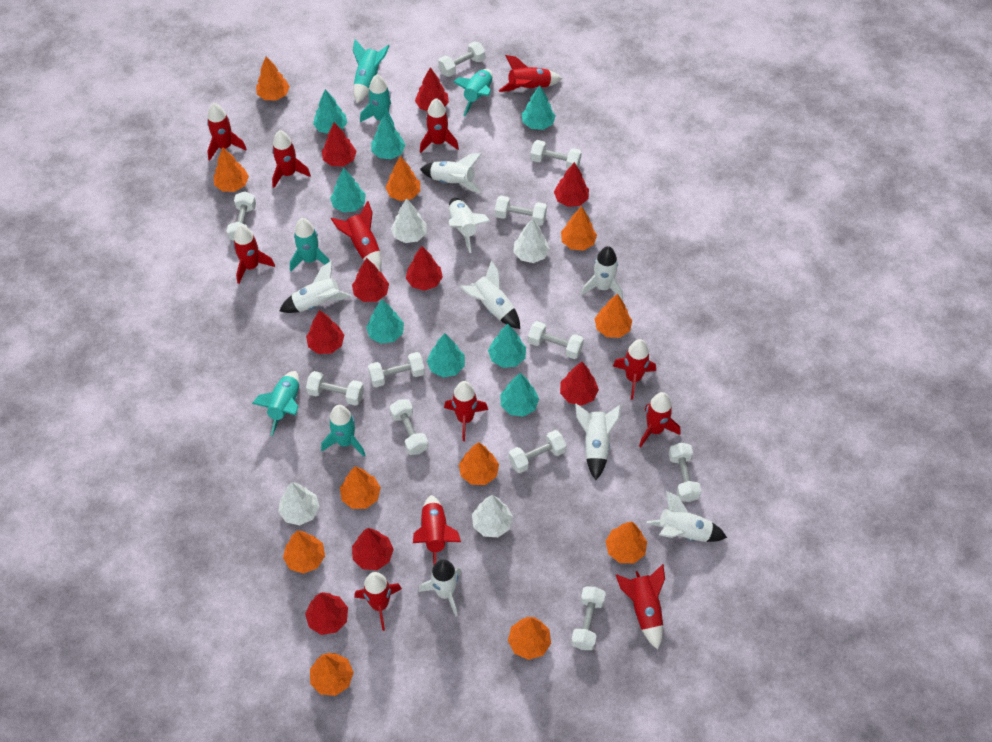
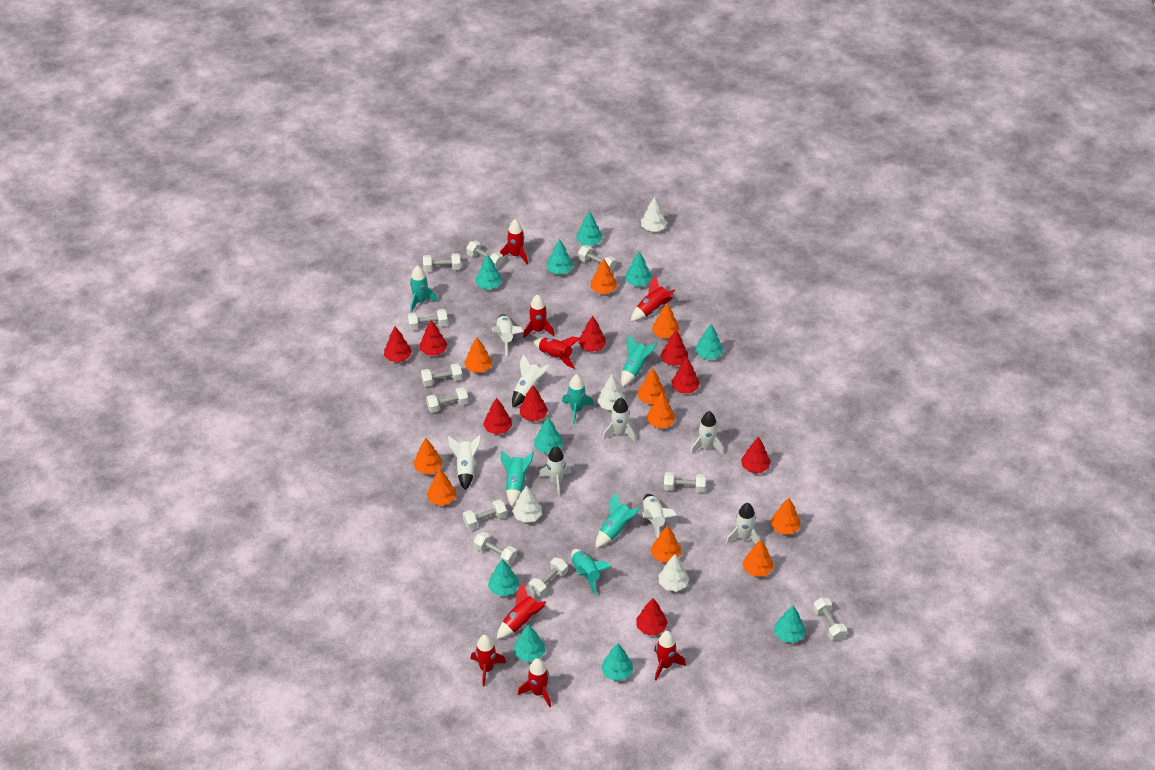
orange tree: [214,147,249,192] [256,56,290,101] [283,531,325,574] [310,653,354,696] [340,466,381,509] [385,156,420,201] [459,442,499,485] [508,617,551,660] [561,206,597,251] [595,294,632,338] [606,521,647,563] = 11 -> [413,438,443,474] [426,469,456,506] [464,337,492,373] [590,259,617,294] [637,368,666,404] [646,392,675,428] [650,525,681,563] [652,303,680,339] [742,540,773,577] [770,498,800,535] = 10
red rocket: [207,103,247,161] [233,225,275,284] [272,130,311,188] [331,201,382,271] [354,572,402,631] [413,495,461,565] [420,98,459,153] [444,381,488,441] [499,55,562,92] [613,339,656,400] [616,564,665,650] [639,392,680,447] = 12 -> [471,635,506,686] [497,583,546,639] [500,219,528,265] [518,658,551,707] [523,294,555,338] [534,337,580,369] [631,275,676,321] [654,631,686,680] = 8
turquoise tree: [313,89,347,134] [330,168,366,213] [366,299,404,344] [371,115,406,159] [427,333,465,377] [488,324,526,368] [500,373,539,417] [522,85,556,130] = 8 -> [476,254,502,290] [488,559,519,597] [513,624,545,663] [534,417,563,454] [546,239,573,275] [576,211,603,246] [601,643,633,681] [625,251,652,287] [695,324,723,359] [774,605,806,643] = 10

